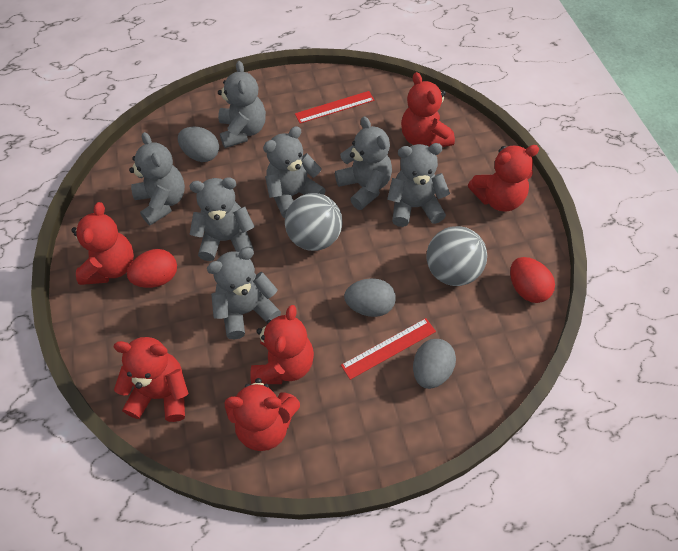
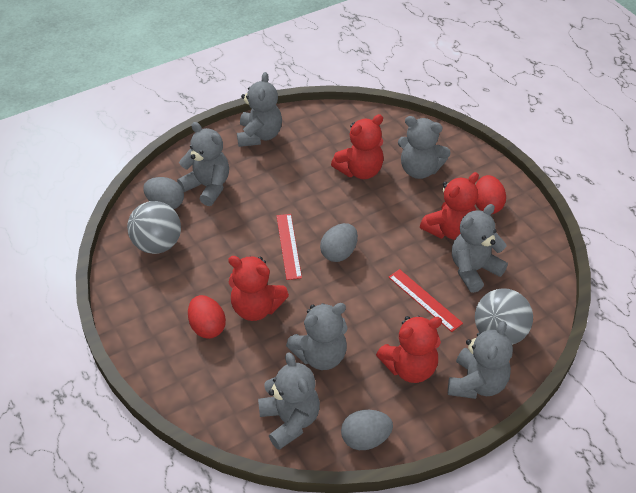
red teddy bear: [71,202,134,285] [114,337,189,422] [225,378,300,451] [250,305,314,384] [401,72,455,147] [468,145,539,212] = 6 -> [228,256,289,321] [331,114,384,179] [376,316,442,383] [420,172,479,240] = 4

